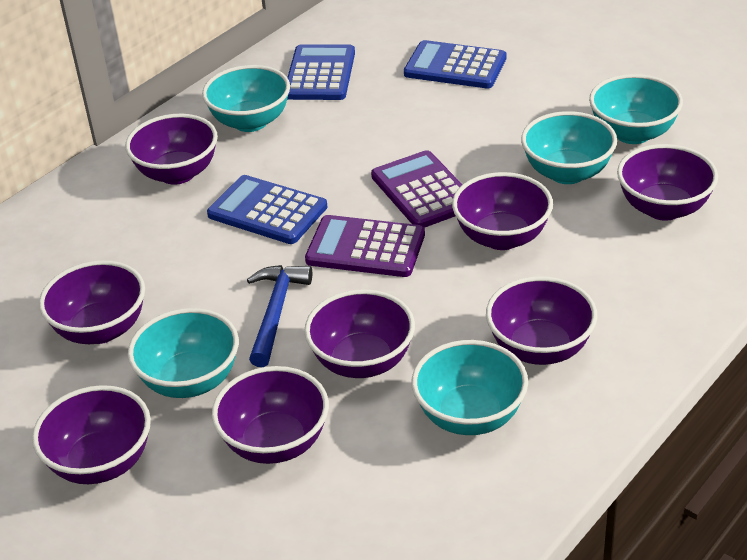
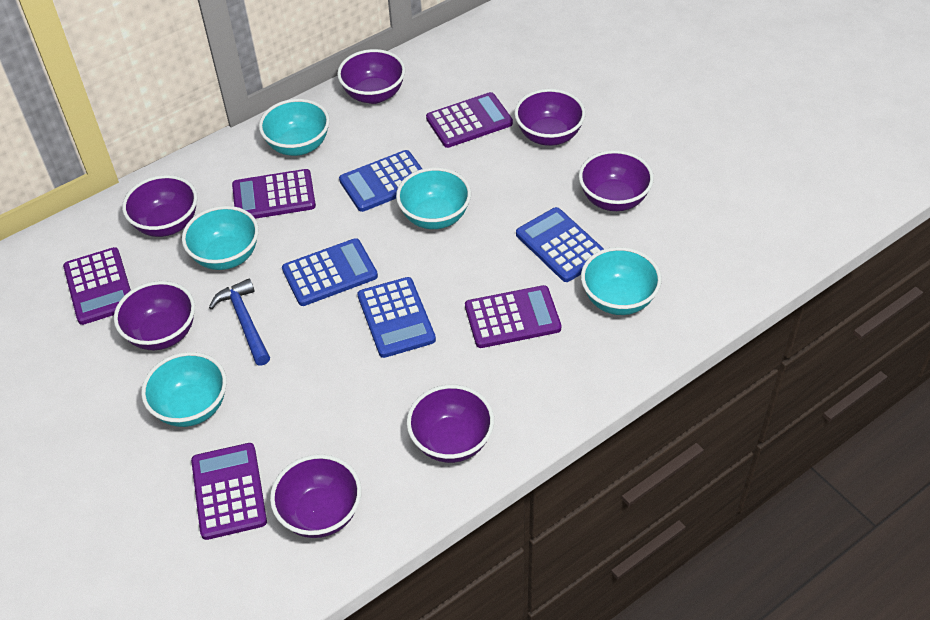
blue calculator: [207,175,327,244] [287,44,355,100] [404,40,506,88] = 3 -> [282,238,378,306] [339,150,422,212] [357,277,436,358] [516,207,604,282] = 4
purple bowl: [32,385,151,484] [39,260,145,344] [125,114,218,185] [212,366,329,464] [304,289,415,378] [452,172,553,250] [486,276,597,365] [617,144,718,221] = 8 -> [114,281,195,350] [122,175,197,237] [270,454,362,538] [337,49,406,104] [407,385,494,463] [514,89,586,146] [579,150,654,211] = 7
purple calculator: [305,215,425,277] [371,150,462,228] = 2 -> [63,247,131,325] [191,443,267,540] [232,169,316,219] [426,92,513,148] [465,285,561,348] = 5

